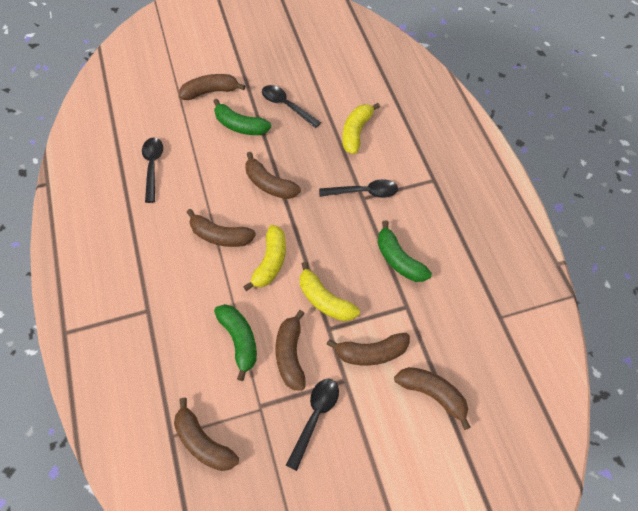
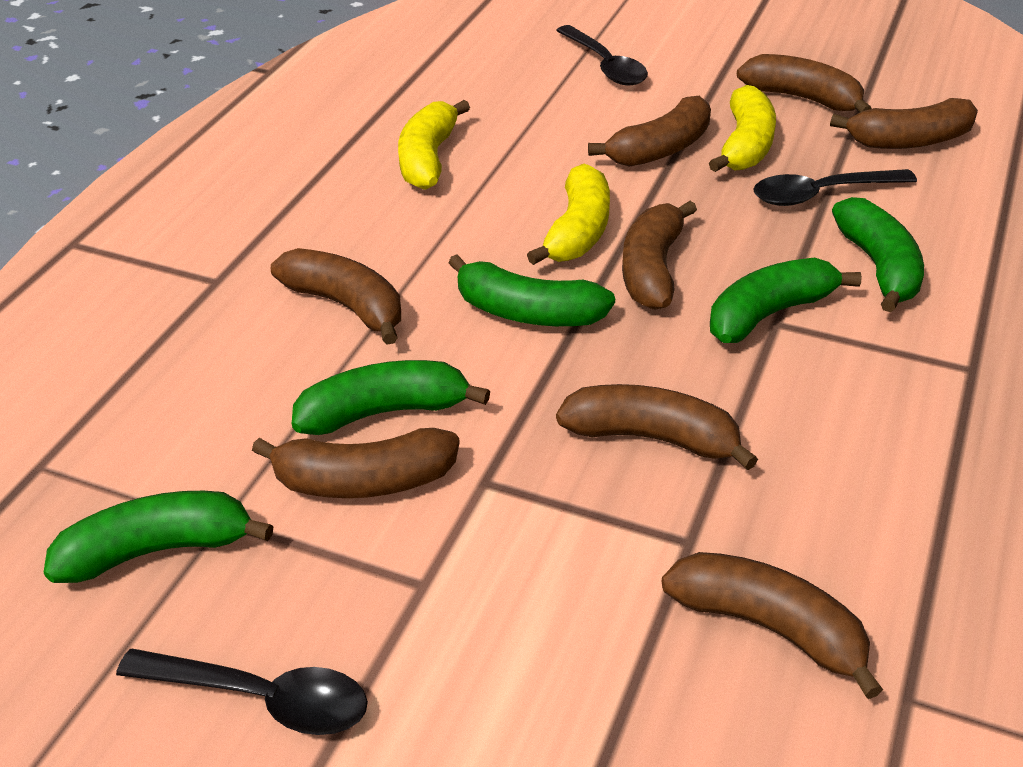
black spoon: [142,137,163,203] [262,85,321,128] [286,379,339,471] [319,179,398,198] = 4 -> [116,649,368,735] [556,25,648,86] [753,169,917,206] = 3
brown banana: [174,398,239,471] [179,74,245,100] [187,209,256,247] [245,152,301,199] [275,310,306,391] [326,333,410,366] [394,367,471,430] = 7 -> [252,428,460,498] [271,248,401,344] [556,384,758,470] [588,96,711,166] [622,201,697,310] [662,552,883,699] [737,54,872,113] [830,98,978,149] = 8
green banana: [213,99,271,135] [214,304,257,381] [377,220,432,282] = 3 -> [43,491,274,583] [292,360,490,435] [448,254,615,326] [710,258,862,343] [832,197,924,312] = 5

